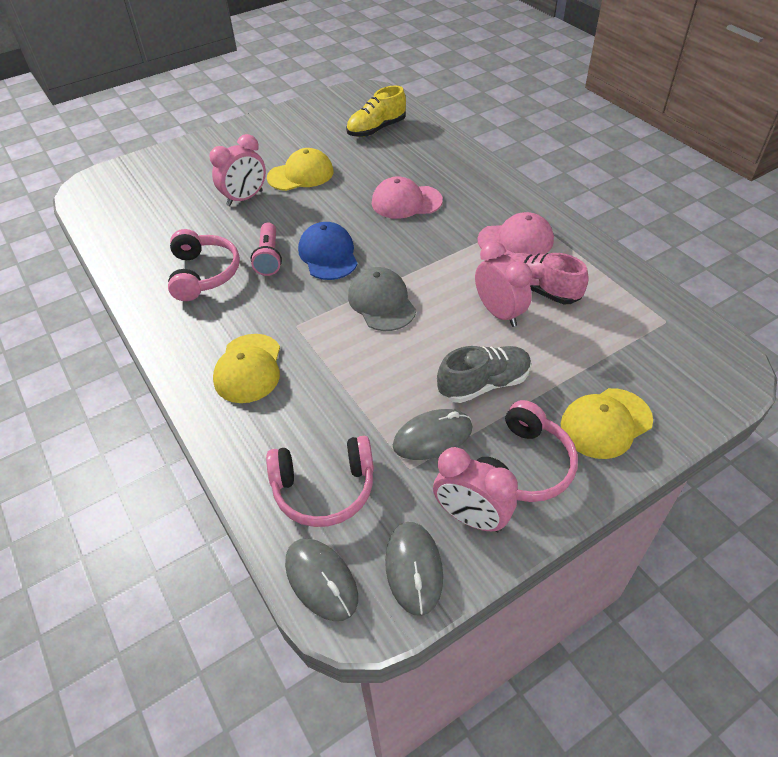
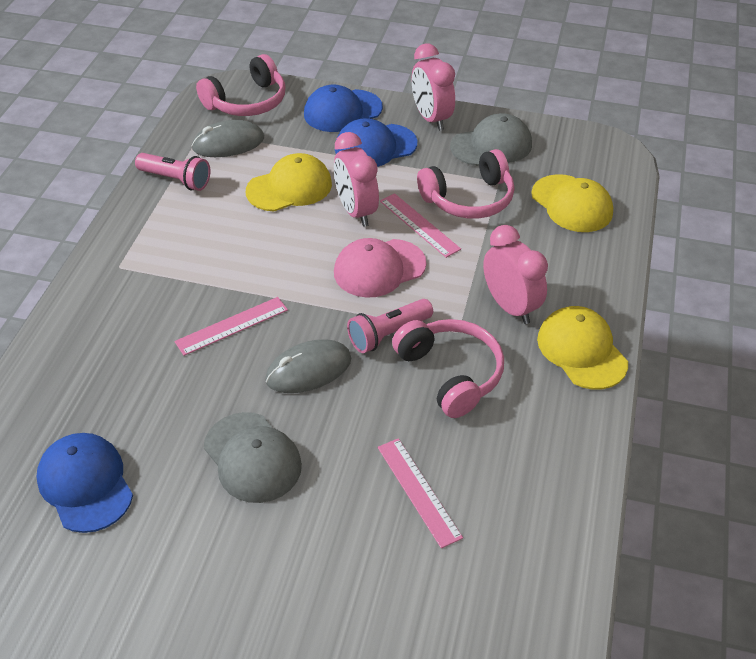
blue cap: [298,222,358,280] = 1 -> [36,433,133,533] [304,84,383,132] [335,118,417,167] = 3
grey cap: [348,267,416,331] = 1 -> [204,412,302,503] [450,113,532,166] = 2
grey mouse: [285,538,358,621] [385,522,443,616] [393,409,472,460] = 3 -> [191,120,264,157] [265,339,351,393] = 2
grey shoe: [437,346,532,403] = 1 -> none = 0
pink cap: [372,176,443,219] [478,212,554,256] = 2 -> [334,238,426,298] = 1
pink flashlight: [251,223,282,276] = 1 -> [135,153,210,191] [347,299,433,353] = 2
pink ruler: none = 0 -> [174,297,288,356] [378,438,463,549] [380,193,461,258] = 3
pink shoe: [508,253,589,304] = 1 -> none = 0
yellow shoe: [346,86,406,137] = 1 -> none = 0

